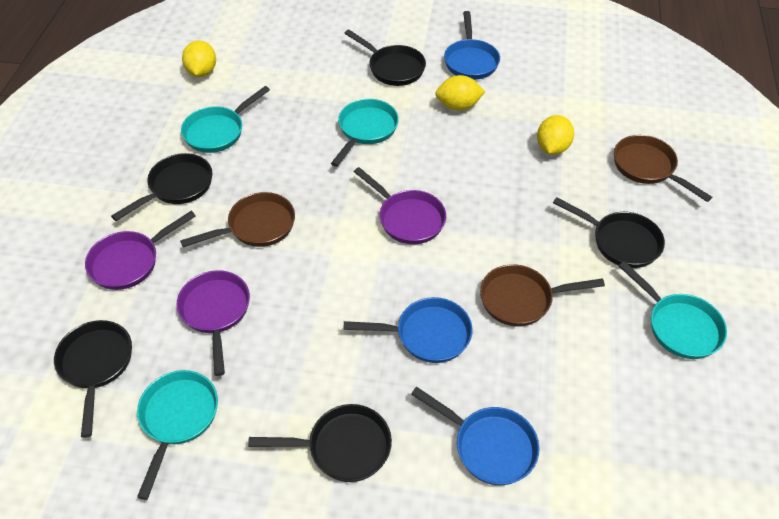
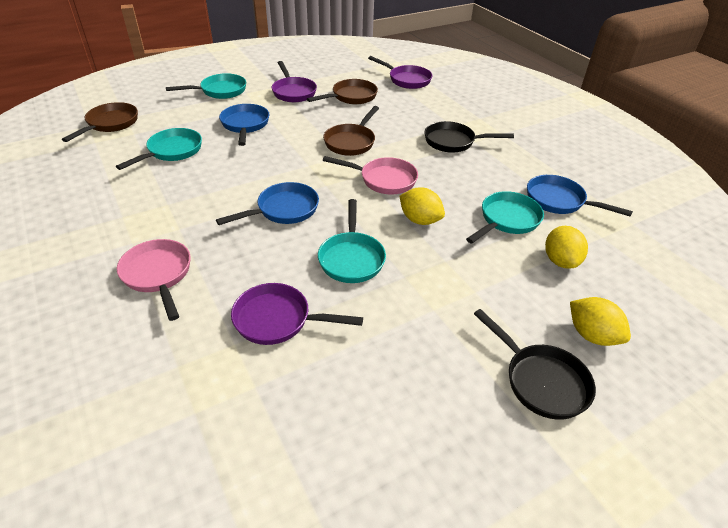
black pan: [54,320,132,438] [111,153,212,221] [248,404,392,482] [344,29,426,86] [553,197,665,268] = 5 -> [424,121,514,153] [474,309,596,420] = 2
pink pan: none = 0 -> [117,239,190,321] [323,156,418,194] = 2

